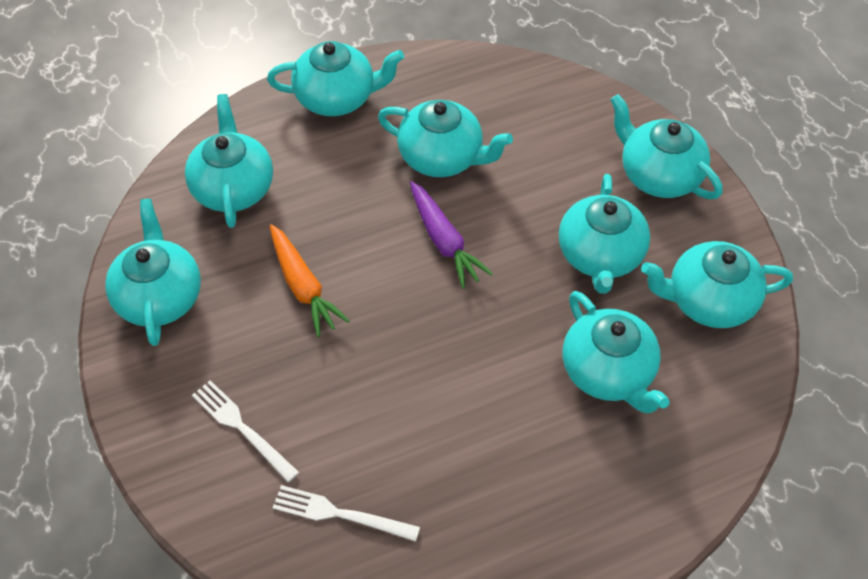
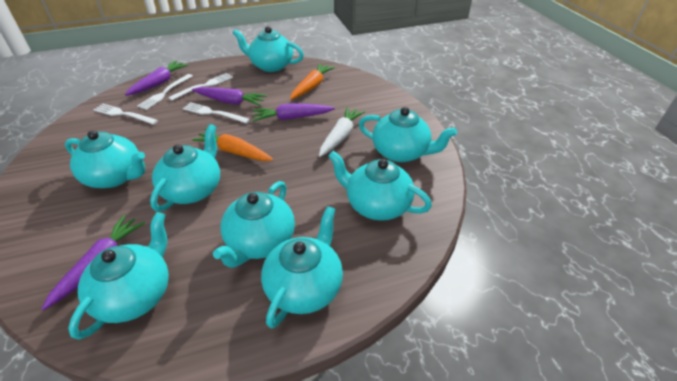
orange carrot: [270,224,350,337] = 1 -> [192,128,273,161] [290,63,335,100] = 2
purple carrot: [410,181,493,289] = 1 -> [41,215,145,310] [125,61,188,96] [192,87,267,106] [252,103,335,122] = 4
white carrot: none = 0 -> [319,107,365,157] = 1
white fork: [192,380,299,482] [273,485,420,542] = 2 -> [93,103,158,125] [137,74,193,110] [168,73,233,101] [183,102,250,124] = 4

